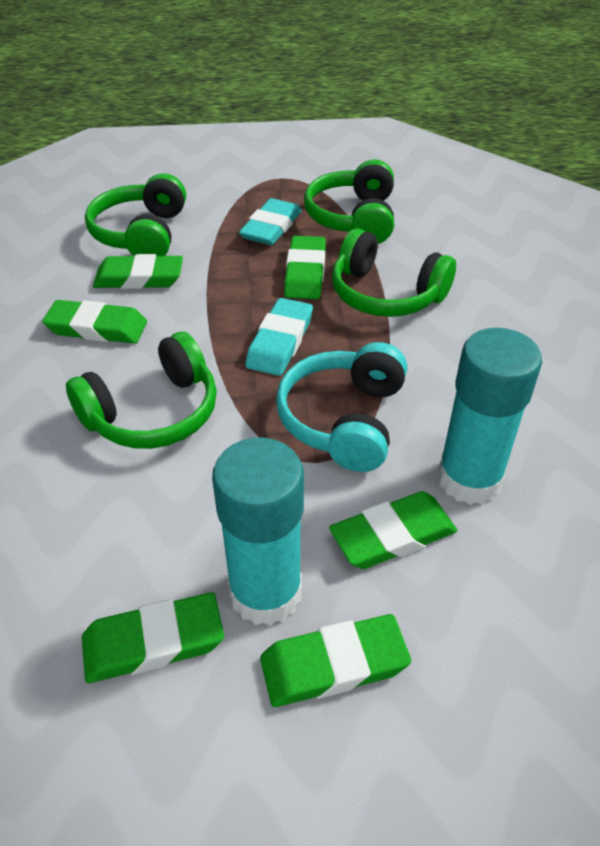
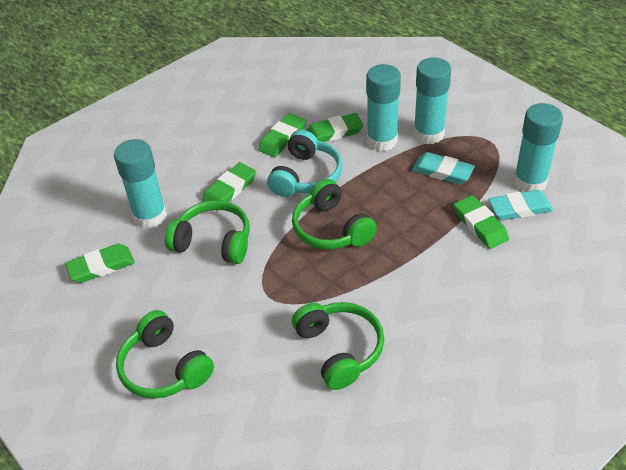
green eraser: [42,300,147,343] [82,592,224,683] [93,254,183,289] [260,614,411,707] [284,236,326,299] [329,491,457,569] = 6 -> [65,244,135,283] [202,162,256,211] [258,113,306,157] [306,113,363,142] [454,195,509,249] = 5
turquoise glue stick: [212,438,304,626] [437,328,542,505] = 2 -> [114,139,167,229] [366,64,401,151] [413,58,451,144] [514,103,563,192] = 4

